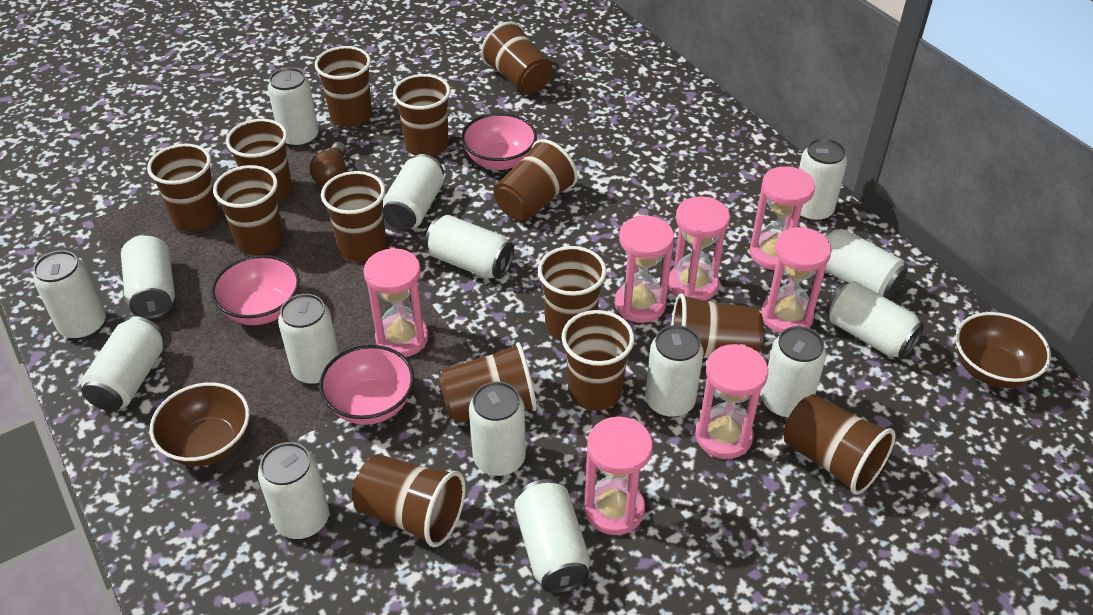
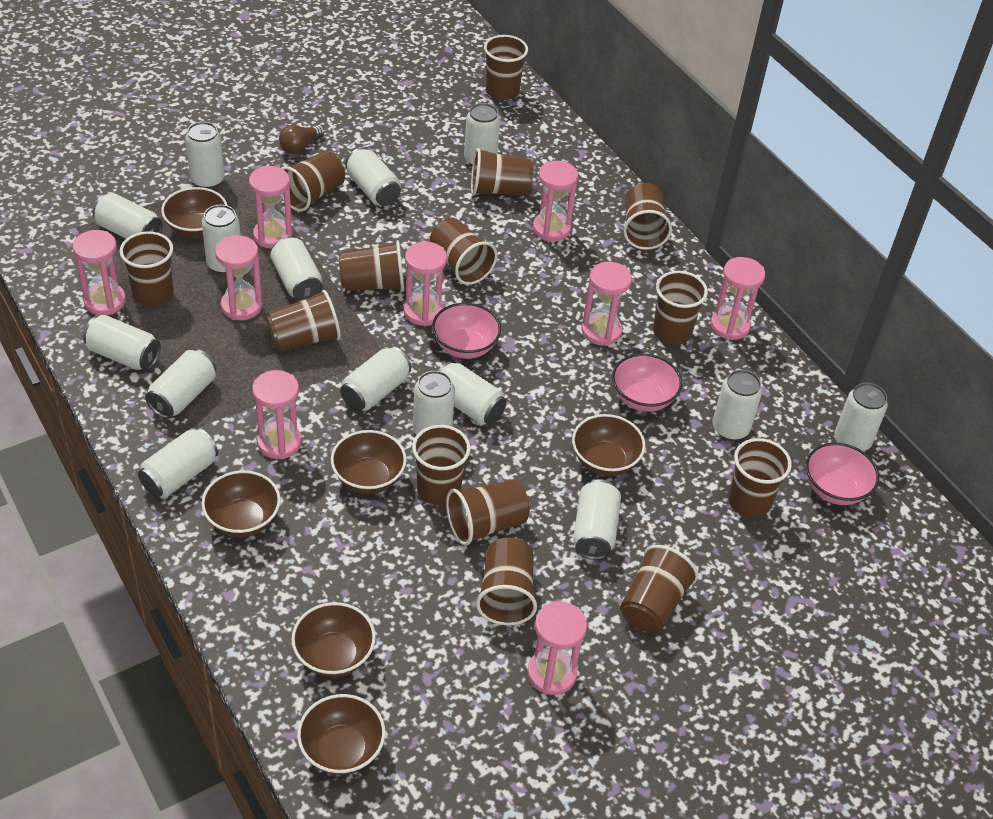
brown bowl: [150,382,249,466] [955,312,1051,388] = 2 -> [161,187,228,238] [202,470,281,537] [292,602,376,677] [297,694,385,775] [331,430,407,494] [572,414,645,476] = 6
pink hourglass: [364,248,429,357] [584,417,653,535] [615,216,674,323] [668,196,730,301] [695,344,768,459] [749,166,815,270] [761,227,832,334] = 7 -> [72,230,126,315] [215,235,262,320] [249,166,293,249] [252,370,302,460] [404,242,447,326] [527,601,587,695] [533,161,578,241] [581,262,632,346] [711,257,765,340] = 9

